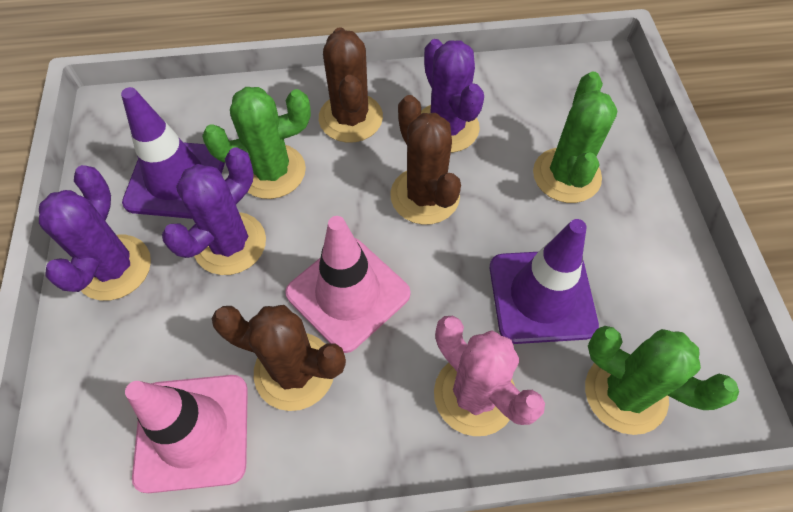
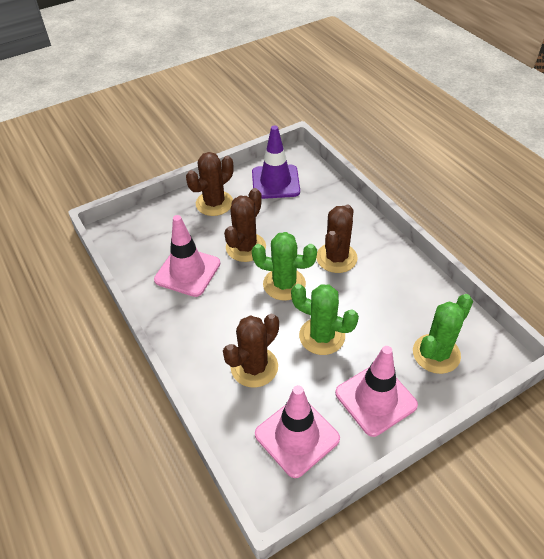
brown cactus: [212,305,346,411] [319,27,383,143] [390,95,461,225] = 3 -> [186,152,234,216] [223,314,279,388] [224,188,266,262] [316,204,358,273] = 4
pink cactus: [434,316,545,436] = 1 -> none = 0
pink traffic cone: [125,375,248,493] [285,216,411,353] = 2 -> [154,215,220,297] [255,385,340,478] [335,346,418,437] = 3
purple cactus: [39,165,151,300] [162,148,266,275] [421,39,484,153] = 3 -> none = 0
purple traffic cone: [121,87,225,219] [490,219,599,344] = 2 -> [252,125,300,199] = 1

